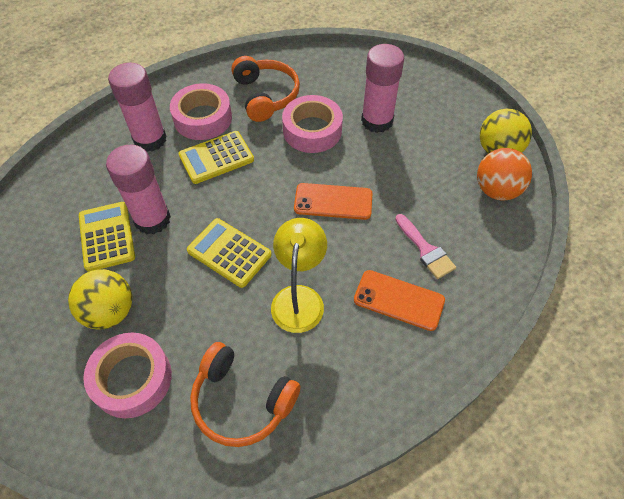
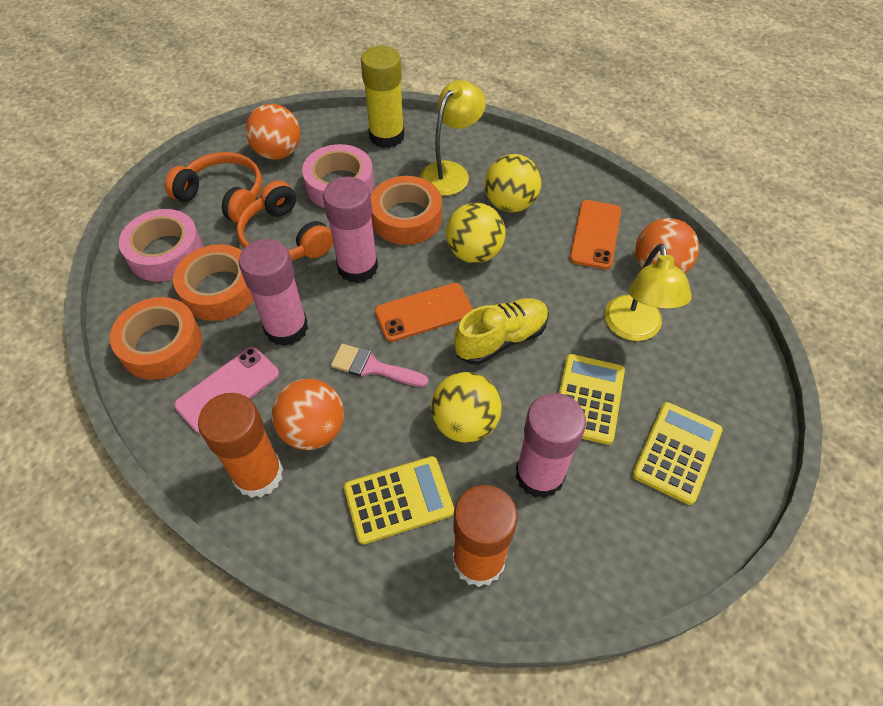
orange ball: [477,148,532,201] = 1 -> [245,104,300,160] [272,379,344,450] [635,218,699,273] = 3
orange glue stick: none = 0 -> [198,393,283,498] [452,485,518,587] = 2
orange tape: none = 0 -> [110,297,202,380] [173,244,253,321] [371,176,442,245] = 3
pink phone: none = 0 -> [174,347,279,434] = 1
pink tape: [83,333,172,418] [170,83,232,140] [282,95,343,153] = 3 -> [119,209,203,282] [302,144,374,208] = 2
yellow ball: [68,269,132,330] [480,109,532,154] = 2 -> [431,372,502,443] [446,203,506,263] [485,154,541,212] = 3
yellow glue stick: none = 0 -> [361,46,405,148] = 1
yellow lamp: [271,218,327,333] = 1 -> [420,80,486,196] [604,244,692,341] = 2
yellow shoe: none = 0 -> [454,298,549,365] = 1

